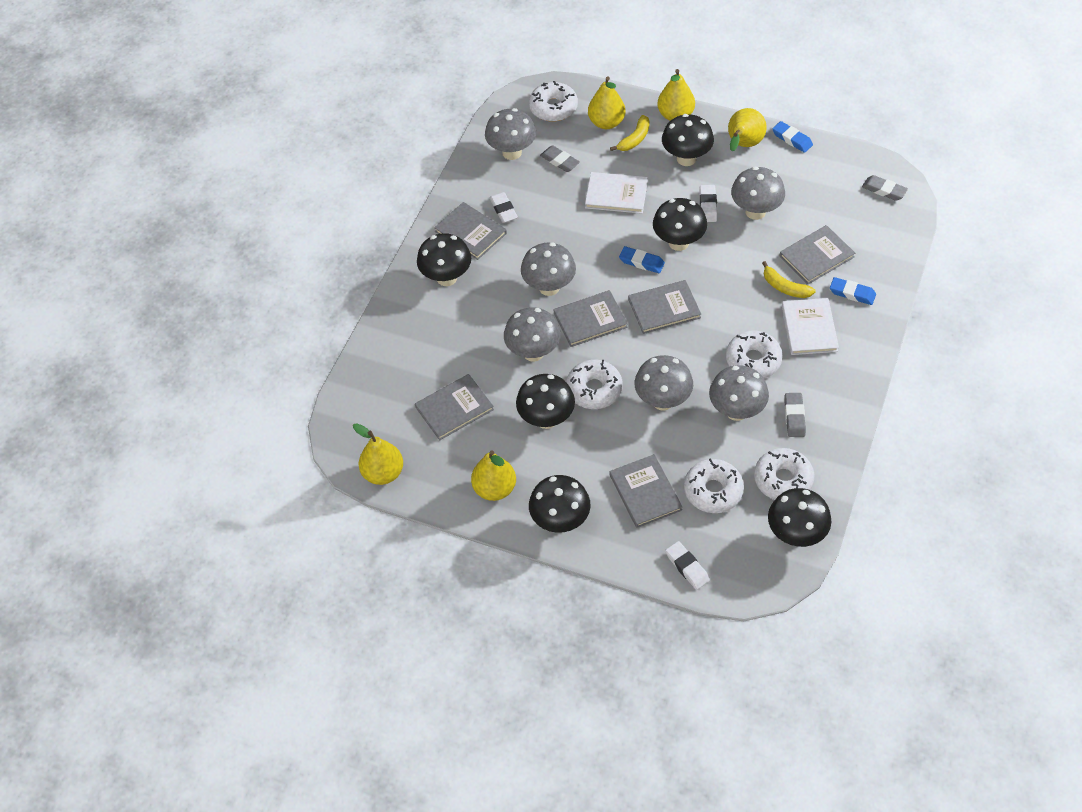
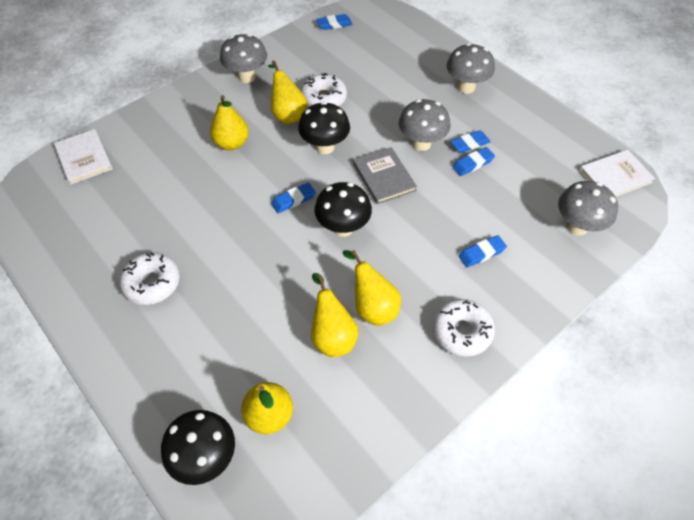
black mushroom: [417,233,471,286] [516,374,575,429] [529,475,590,533] [653,198,707,251] [662,114,714,166] [768,488,831,547] = 6 -> [161,410,235,485] [298,102,350,154] [314,182,372,237] = 3
blue eraser: [619,246,665,273] [772,121,813,153] [830,277,876,305] = 3 -> [271,183,315,213] [317,14,353,30] [450,130,491,153] [453,147,495,176] [459,235,507,268] = 5
grey book: [415,374,494,440] [434,202,507,260] [553,290,628,347] [609,454,682,528] [628,280,701,334] [779,225,855,284] = 6 -> [353,147,417,204] = 1
grey eraser: [540,145,580,172] [784,393,806,437] [862,175,908,201] = 3 -> none = 0
grey mushroom: [485,108,536,160] [504,308,561,362] [521,243,576,296] [634,355,693,410] [709,365,769,421] [731,167,785,220] = 6 -> [220,34,267,83] [399,99,450,151] [447,43,495,94] [558,181,618,235] = 4
white donut: [529,81,578,121] [566,360,623,409] [684,458,744,513] [726,331,783,378] [754,448,814,500] = 5 -> [120,252,180,305] [301,73,347,107] [433,299,495,357] = 3
white eraser: [489,192,518,223] [665,541,710,590] [699,185,717,222] = 3 -> none = 0
yellow banana: [610,115,650,151] [762,261,816,298] = 2 -> none = 0

